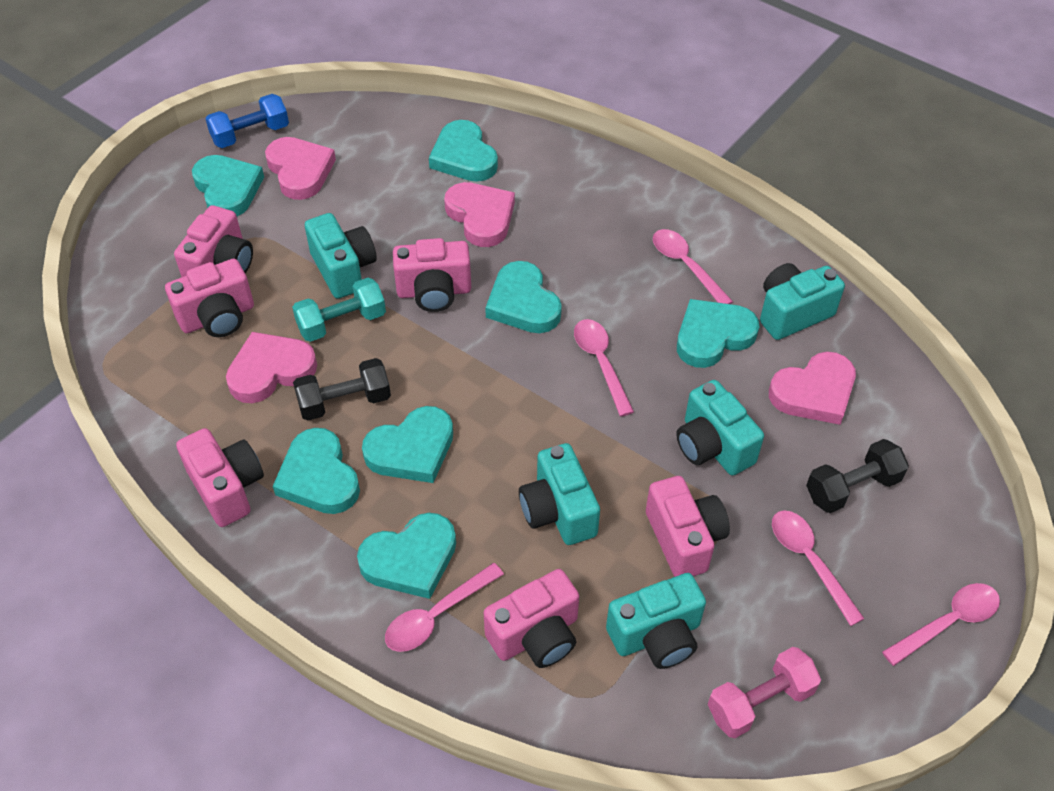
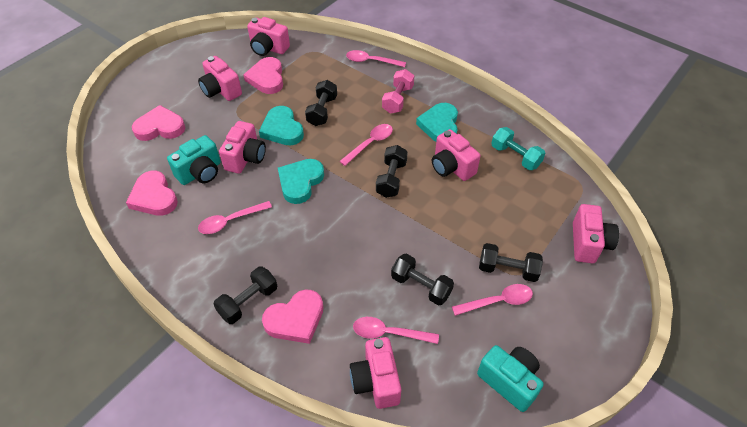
black dumbbell: [293,358,391,421] [806,439,909,513] = 2 -> [214,267,277,324] [305,80,337,126] [376,145,408,198] [391,253,454,305] [479,243,543,282] = 5
blue dumbbell: [205,94,289,148] = 1 -> none = 0
turquoise camera: [305,213,377,299] [519,443,600,545] [606,573,706,669] [676,380,764,476] [760,263,845,340] = 5 -> [167,135,221,185] [477,345,544,412] = 2
turquoise heart: [192,155,264,216] [273,428,360,514] [357,513,456,599] [362,406,453,483] [429,120,498,182] [485,261,562,333] [677,299,759,368] = 7 -> [259,106,304,145] [278,159,324,204] [416,103,458,142] = 3

